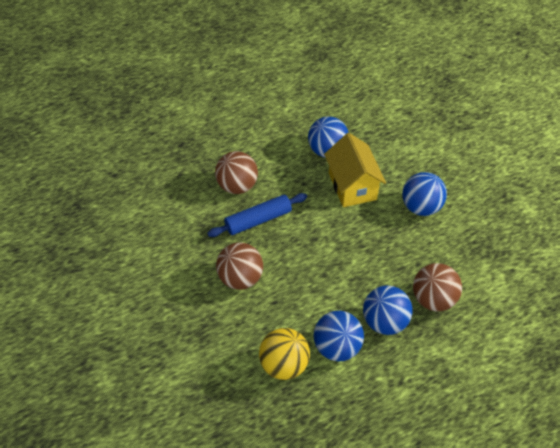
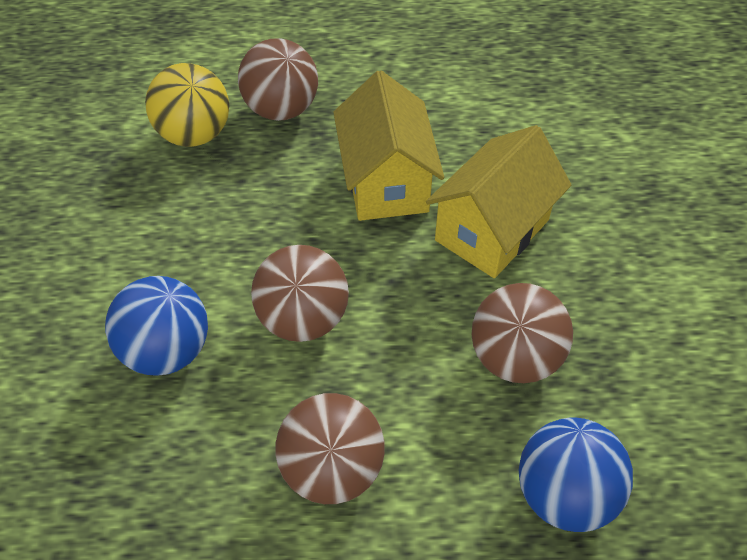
blue ball: [308,116,349,158] [314,311,364,362] [363,285,413,335] [402,172,447,216] = 4 -> [105,276,208,376] [519,418,633,532] = 2
blue rolling pin: [207,193,307,237] = 1 -> none = 0
brown ball: [215,151,258,194] [216,242,263,290] [413,263,462,311] = 3 -> [238,38,318,121] [251,245,349,342] [275,393,385,504] [472,283,573,383] = 4
yellow house: [324,133,386,207] = 1 -> [333,71,444,221] [426,125,571,278] = 2

